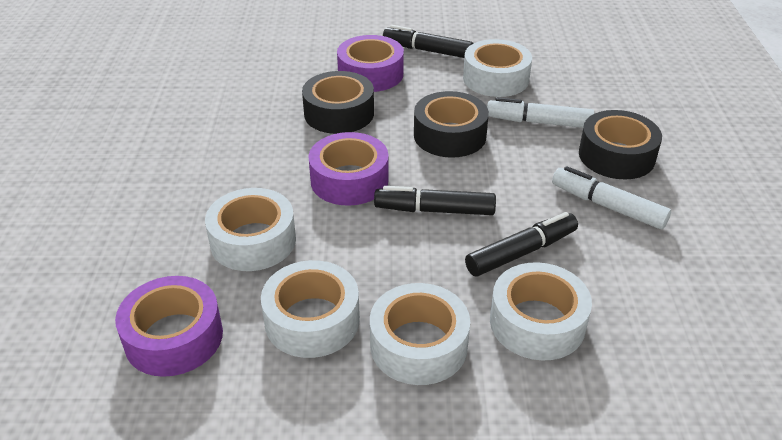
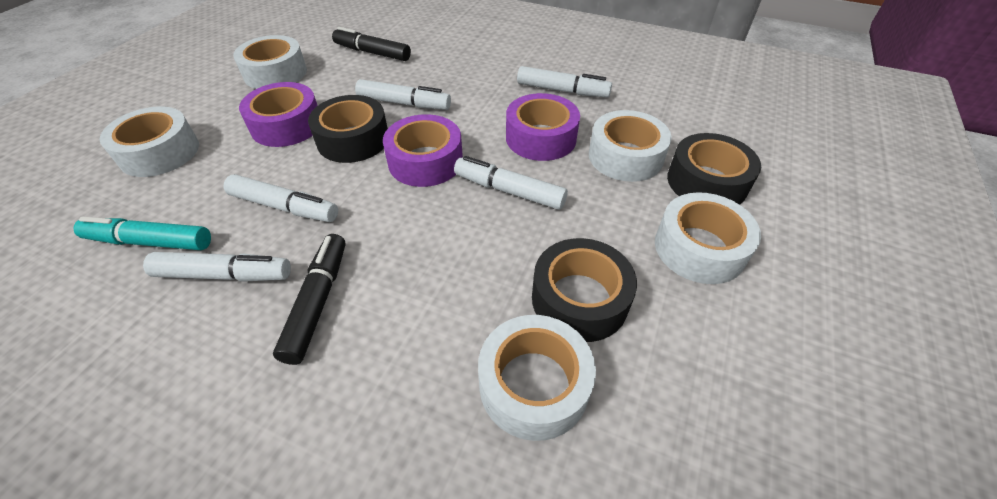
black marker: [374,186,496,215] [383,25,473,58] [465,212,578,276] = 3 -> [273,234,346,365] [332,27,411,61] = 2
turquoise marker: none = 0 -> [73,216,211,250] = 1
white marker: [487,97,594,128] [552,166,671,229] = 2 -> [143,252,291,282] [224,174,338,222] [355,79,451,110] [454,156,568,210] [517,66,612,97] = 5

